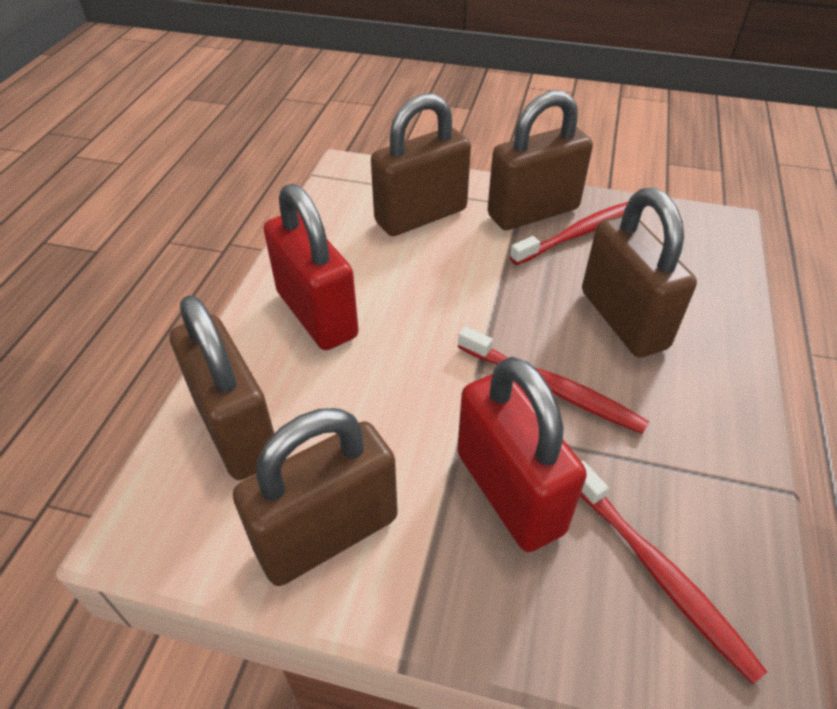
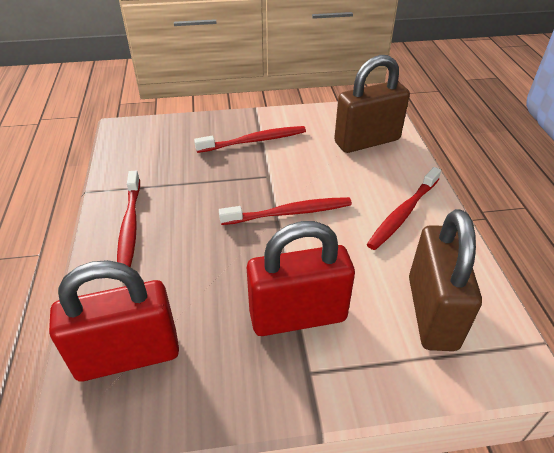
brown padlock: [170,295,274,480] [233,408,398,586] [371,93,471,236] [487,90,593,230] [582,188,697,357] = 5 -> [334,55,410,153] [409,209,482,351] = 2
red toothbrush: [458,326,649,434] [510,202,628,265] [580,461,767,684] = 3 -> [117,171,140,268] [194,126,306,153] [219,197,352,225] [367,167,441,250] = 4

